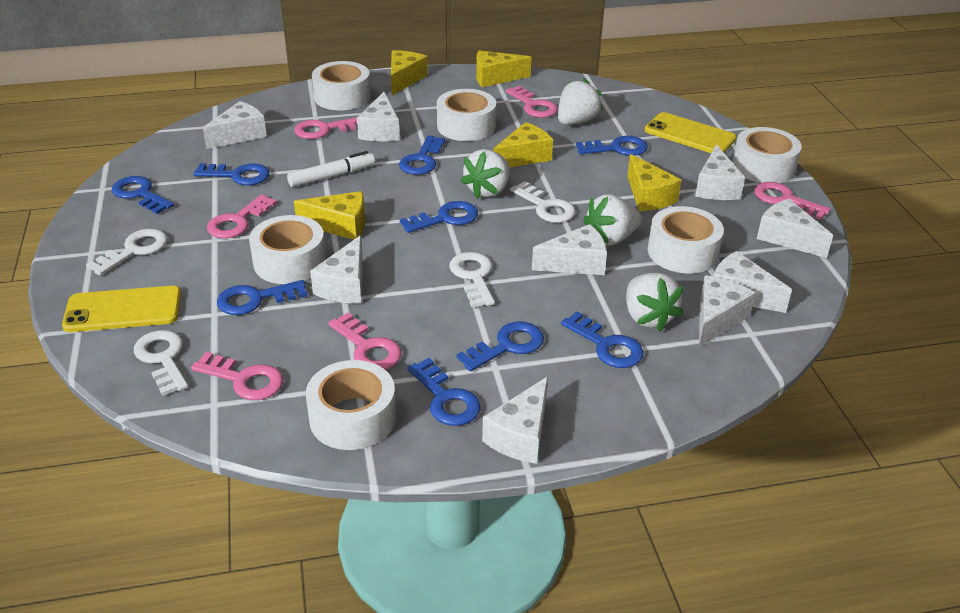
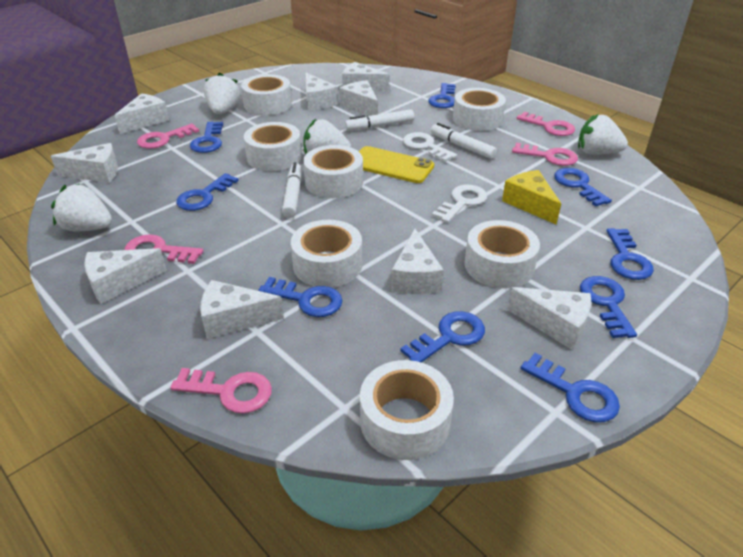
pink key: [191,352,283,400] [207,194,277,238] [294,117,357,139] [328,313,401,370] [506,86,558,118] [754,182,831,220] = 6 -> [124,234,203,264] [137,123,199,149] [170,368,272,414] [512,143,578,166] [517,111,575,136] = 5
white key: [86,229,168,276] [134,330,188,396] [449,252,495,307] [510,181,576,223] = 4 -> [403,132,457,162] [432,185,487,223] = 2
white marker: [287,151,375,187] = 1 -> [282,162,302,218] [345,109,414,130] [431,123,497,159] = 3
white tape: [249,215,326,284] [306,360,396,450] [312,61,371,110] [437,89,496,141] [648,206,724,274] [732,127,802,183] = 6 -> [241,74,292,115] [244,122,302,171] [291,220,362,287] [303,145,363,198] [360,360,454,460] [453,88,506,131] [465,220,540,288] = 7
yellow cheese: [294,191,365,240] [391,50,428,95] [476,50,532,87] [494,122,553,167] [627,154,682,211] = 5 -> [502,170,561,225] = 1
yellow phone: [62,286,181,332] [644,112,737,153] = 2 -> [359,146,434,183] = 1

